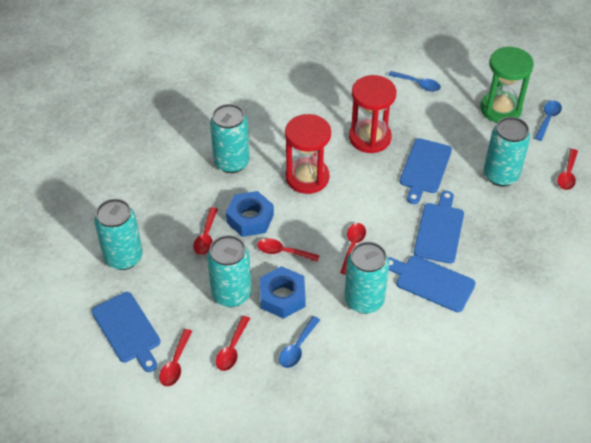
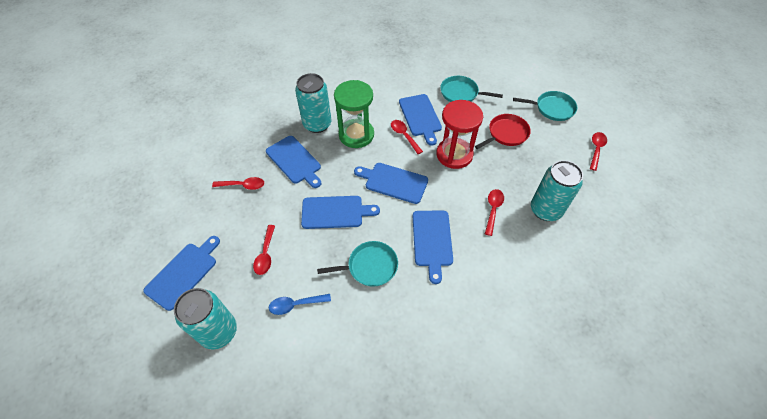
blue cutting board: [92,292,160,372] [388,255,476,312] [400,138,452,204] [414,191,464,264] = 4 -> [143,236,220,311] [266,136,321,188] [301,196,380,229] [354,163,428,204] [399,94,442,146] [413,211,453,284] = 6
blue nut: [226,191,274,237] [260,266,306,319] = 2 -> none = 0
blue spoon: [279,316,320,368] [388,71,441,92] [535,100,562,141] = 3 -> [269,294,331,315] = 1
red hourglass: [285,114,331,194] [349,75,396,153] = 2 -> [436,100,483,169] = 1
red pan: none = 0 -> [475,114,531,149] = 1
red spoon: [159,329,192,386] [193,207,218,255] [216,316,250,371] [257,238,320,262] [340,223,366,275] [557,149,578,190] = 6 -> [212,177,264,190] [253,225,275,275] [391,120,423,154] [485,189,504,236] [590,132,607,171] = 5
turquoise can: [94,199,143,270] [207,235,252,307] [210,104,250,173] [344,242,389,314] [484,117,530,187] = 5 -> [174,288,237,349] [295,73,331,133] [531,160,583,221] = 3
turquoise pan: none = 0 -> [317,241,398,287] [440,76,503,102] [513,91,577,121] = 3

